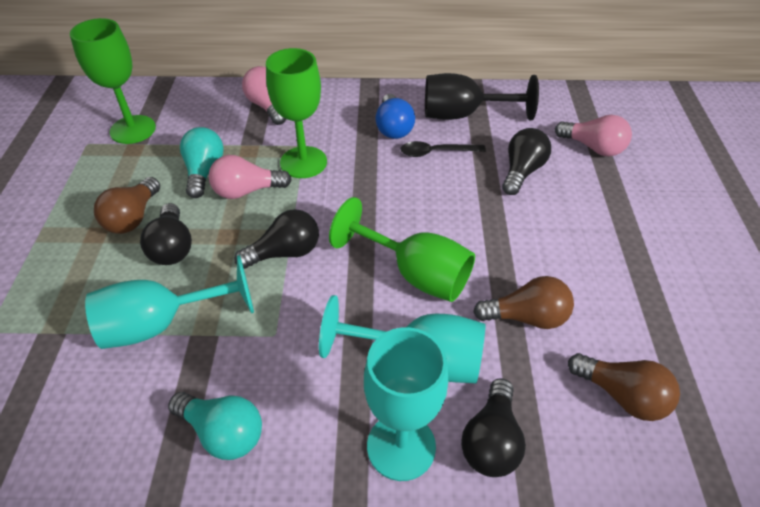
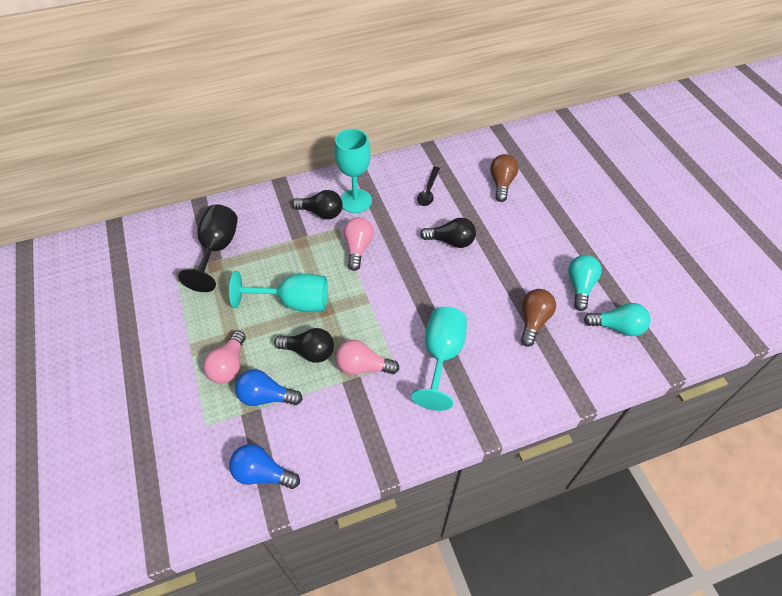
black light bulb: [140,203,192,265] [234,209,319,269] [461,378,526,477] [502,128,551,195] = 4 -> [274,328,334,363] [292,190,342,219] [420,218,476,248] = 3
blue light bulb: [375,94,415,139] = 1 -> [229,444,300,489] [235,369,303,406] = 2
brown light bulb: [94,177,160,234] [473,276,574,329] [568,353,680,421] = 3 -> [490,154,519,202] [521,289,556,347] = 2
green goblet: [70,18,156,144] [266,48,327,178] [329,197,475,302] = 3 -> none = 0

